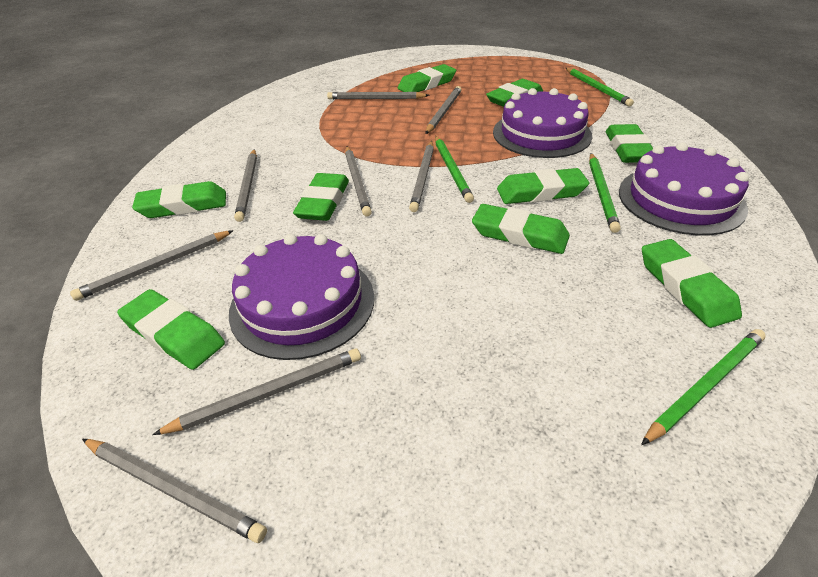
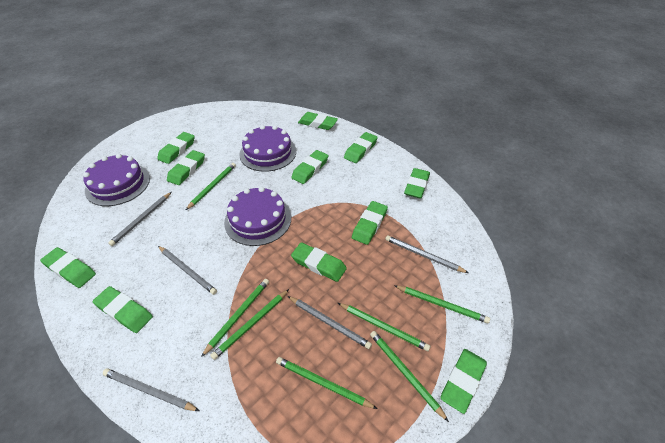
green eraser: [117,289,225,370] [132,181,226,218] [293,173,349,221] [398,64,456,92] [472,204,570,254] [486,79,543,107] [497,168,589,204] [606,124,653,163] [642,239,742,328] = 9 -> [40,247,96,288] [93,286,153,333] [157,132,195,164] [167,150,205,185] [291,150,328,184] [291,242,347,282] [298,112,338,130] [344,132,378,163] [352,201,388,245] [404,168,430,199] [440,349,487,414] = 11
green pencil: [435,136,474,203] [566,68,634,107] [589,153,621,233] [641,329,766,445] = 4 -> [186,163,236,210] [201,279,269,357] [210,289,289,360] [276,357,377,409] [338,303,430,351] [370,331,449,422] [394,285,490,324] = 7
grey pencil: [70,230,234,301] [82,439,267,543] [152,349,361,435] [234,149,257,222] [327,92,430,99] [345,147,372,217] [409,141,434,212] [425,86,462,134] = 8 -> [103,368,199,411] [108,192,171,246] [158,246,217,295] [288,296,372,349] [385,235,469,273] = 5

